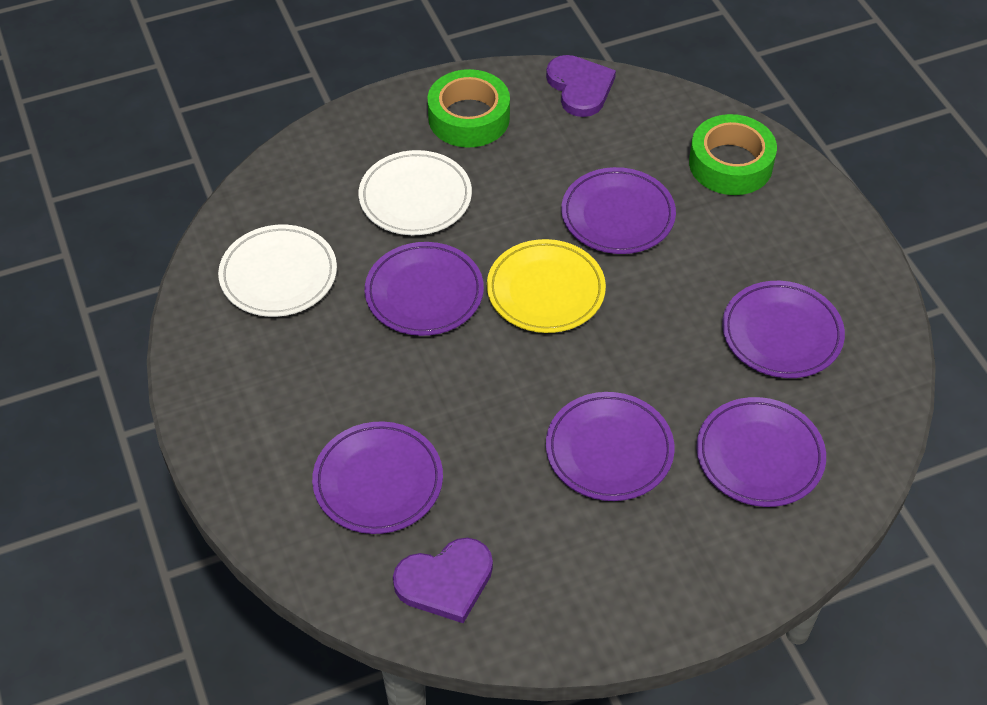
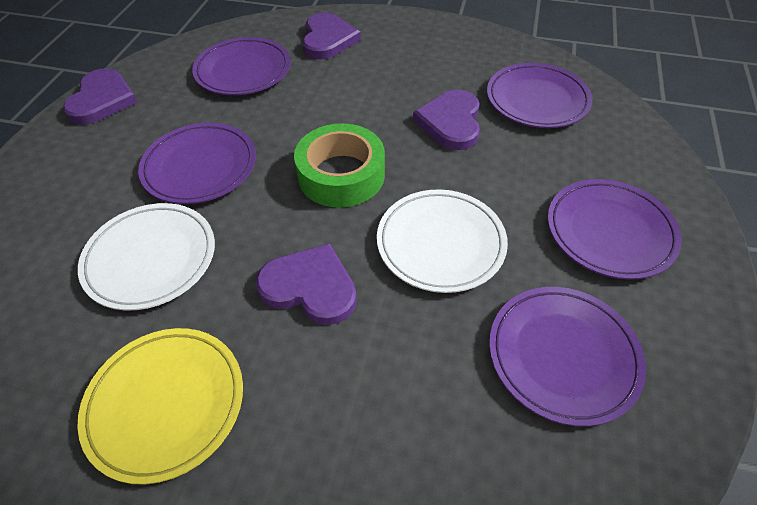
green tape: [428,69,510,148] [689,114,777,195] = 2 -> [294,123,385,208] = 1
purple heart: [393,538,493,623] [546,55,616,117] = 2 -> [63,68,137,125] [256,243,357,325] [302,13,361,59] [413,89,480,150] = 4
purple plate: [312,421,443,534] [365,242,484,336] [546,392,675,501] [561,167,676,254] [696,397,826,507] [722,281,845,378] = 6 -> [138,123,256,204] [192,37,291,95] [487,63,593,128] [489,287,646,427] [547,179,682,280] = 5

